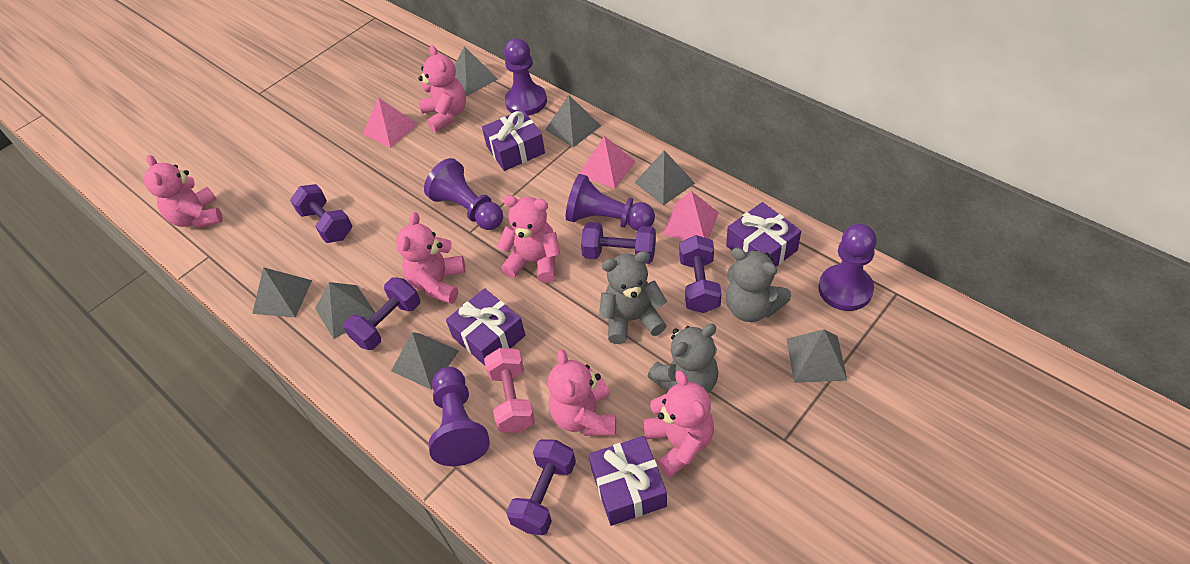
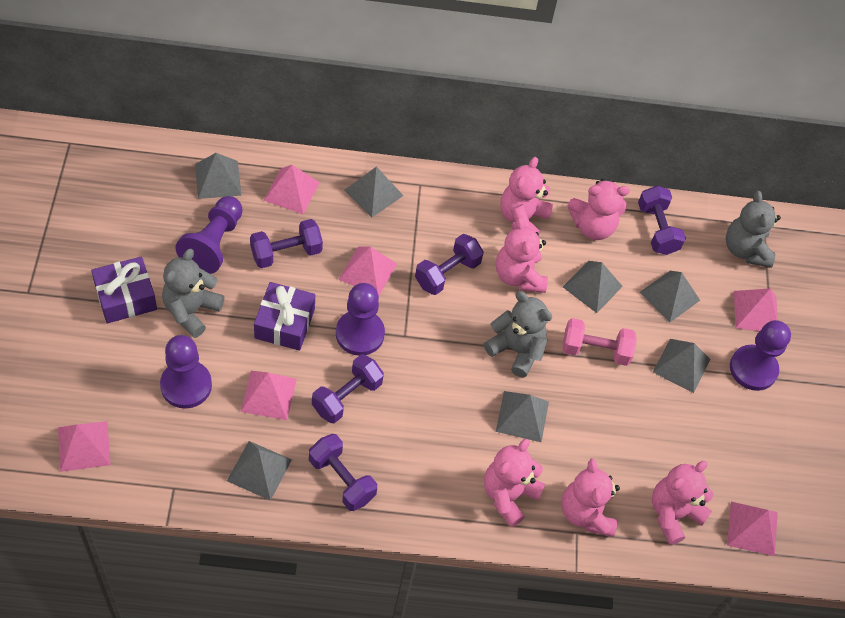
pink pyramid: [363,97,418,148] [579,136,636,189] [662,191,719,240] = 3 -> [58,421,111,472] [240,371,297,420] [264,165,320,215] [339,246,397,295] [727,502,778,556] [734,288,778,331] = 6
purple gift: [446,288,525,366] [482,110,545,171] [589,436,667,526] [726,202,801,266] = 4 -> [91,257,157,323] [254,282,315,351] = 2
purple pawn: [424,158,503,230] [429,367,490,466] [504,38,547,116] [566,174,655,231] [818,224,877,311] = 5 -> [160,335,212,409] [176,196,243,274] [336,283,385,356] [730,320,791,391] = 4

